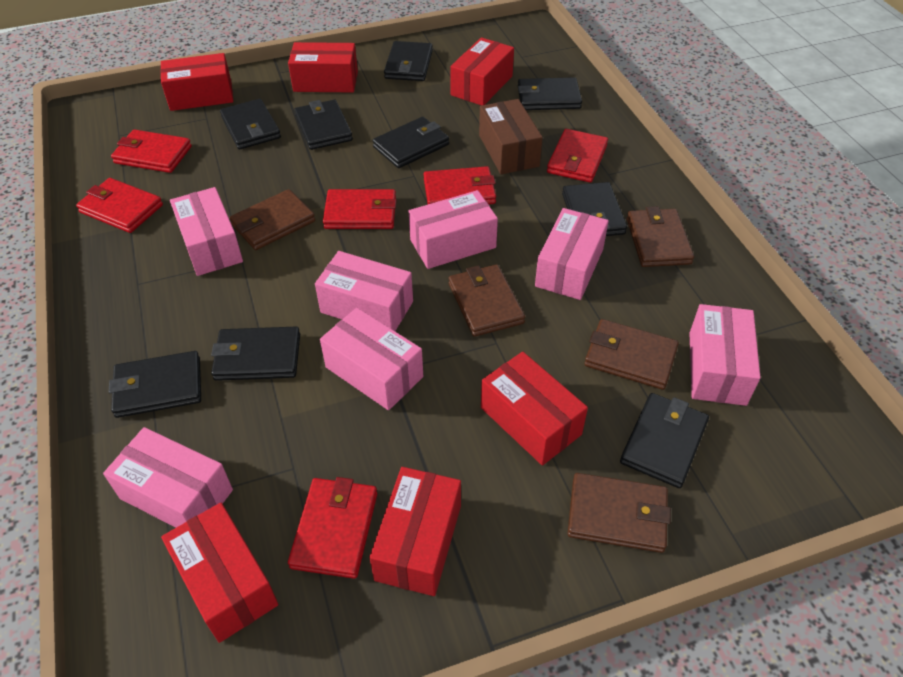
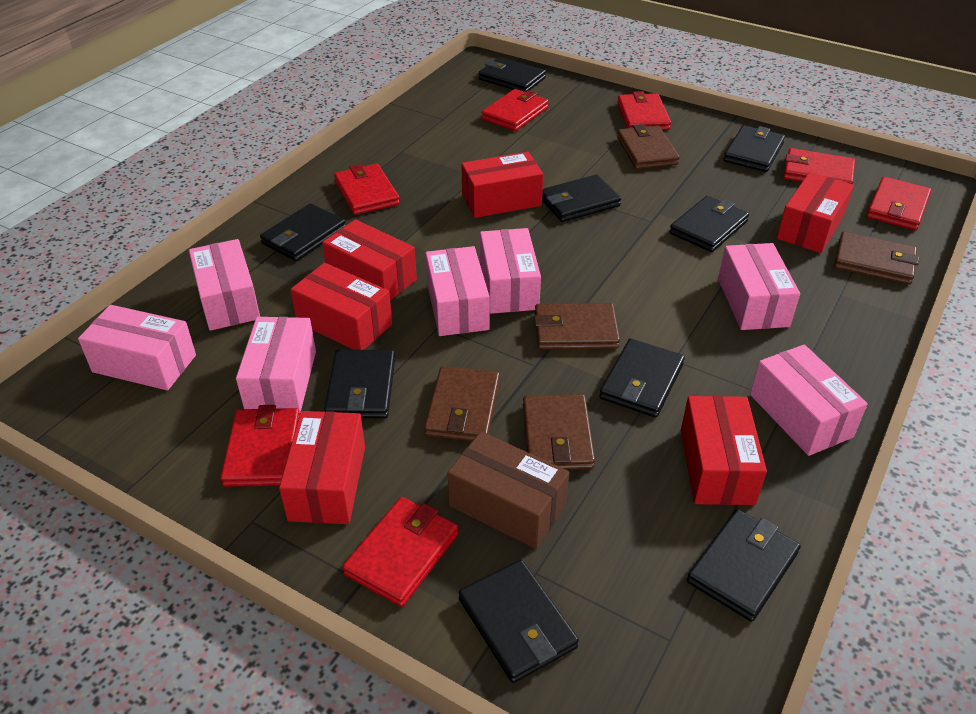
red wallet: [76,178,163,233] [111,129,192,173] [288,477,377,579] [323,189,396,229] [424,166,496,204] [547,129,608,183] = 6 -> [220,405,300,487] [334,164,400,215] [342,497,459,607] [482,89,549,131] [617,91,671,130] [783,148,855,184] [867,177,931,230] = 7

